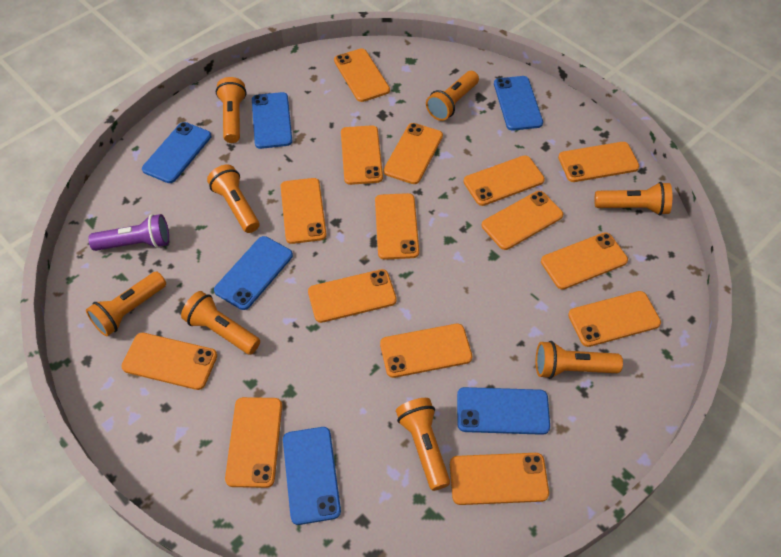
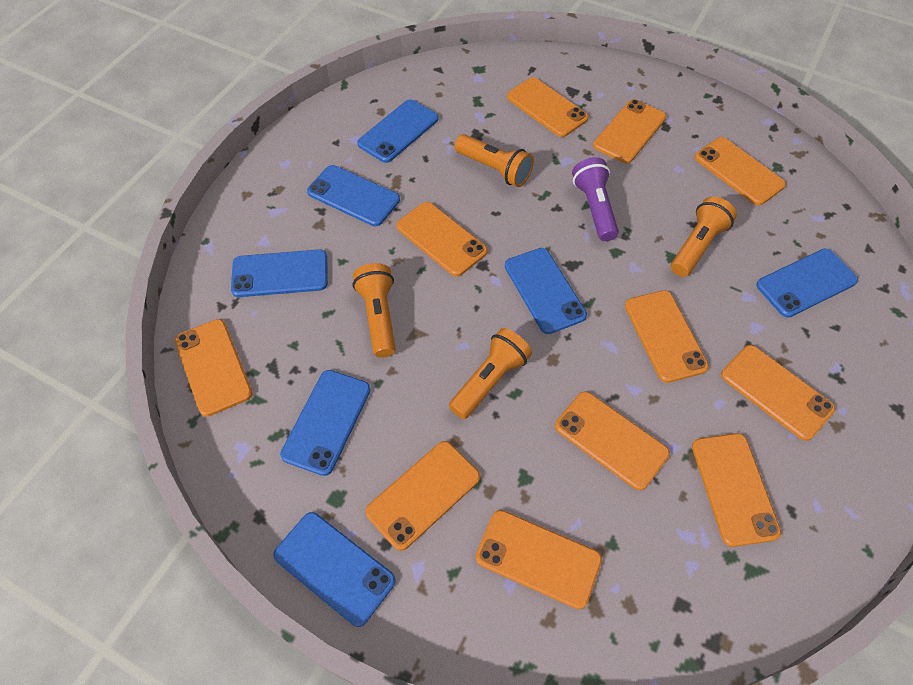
blue phone: [142,122,211,183] [214,236,293,310] [252,92,292,149] [283,427,341,525] [457,387,550,435] [494,76,543,131] = 6 -> [231,249,328,297] [273,512,396,627] [280,370,370,476] [307,165,400,226] [357,99,438,163] [505,248,587,334] [756,249,858,318] = 7
orange flashlight: [86,272,166,336] [181,291,260,355] [207,165,259,233] [216,77,247,143] [396,398,450,491] [426,71,479,121] [536,341,623,379] [594,182,672,215] = 8 -> [353,263,396,358] [449,328,532,419] [455,134,534,187] [671,197,737,277] = 4
orange phone: [121,333,217,390] [225,397,282,488] [281,178,327,244] [308,269,397,323] [334,48,390,102] [341,125,383,185] [375,193,419,260] [380,324,472,378] [384,123,443,184] [450,453,549,505] [464,155,545,206] [482,191,563,250] [541,232,628,290] [558,142,639,182] [568,291,661,347] = 15 -> [175,319,252,417] [365,441,480,551] [396,202,488,277] [475,510,602,609] [507,77,589,137] [555,391,670,491] [593,99,666,164] [625,290,709,383] [692,433,781,547] [695,137,786,205] [721,345,835,441] = 11

